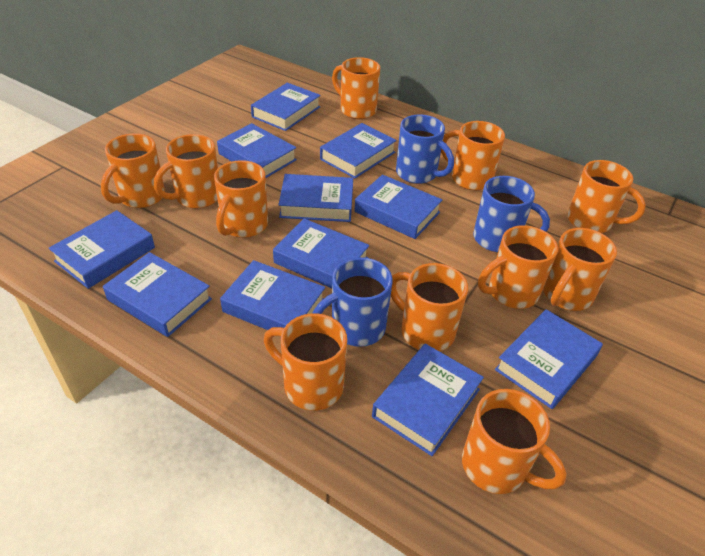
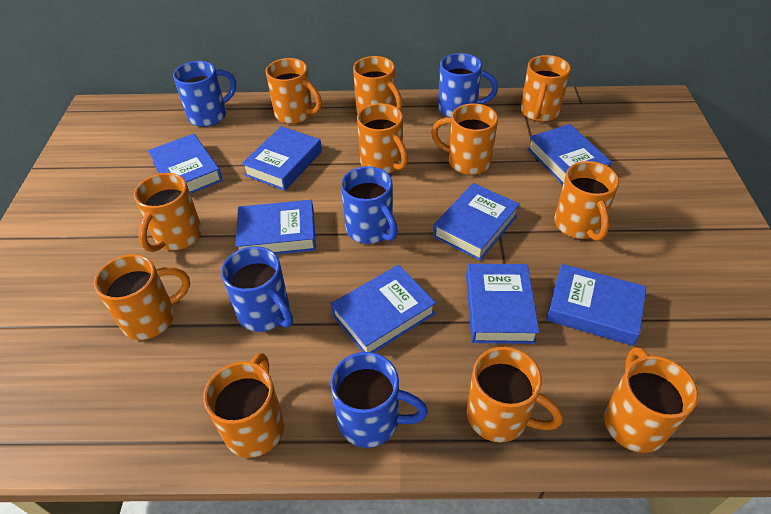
blue book: [48,210,155,289] [103,252,212,337] [217,123,297,178] [220,260,325,330] [251,83,321,131] [273,219,369,288] [278,174,353,222] [320,123,397,179] [354,174,442,239] [372,344,484,456] [495,309,603,409] = 11 -> [148,134,223,194] [236,200,316,254] [242,126,322,191] [331,265,436,353] [433,183,520,261] [466,264,539,344] [527,124,611,185] [546,264,646,346] = 8
blue mug: [313,257,392,347] [396,115,454,184] [473,176,550,252] = 3 -> [173,61,236,127] [221,246,293,332] [330,352,428,448] [341,166,398,244] [438,53,498,117] = 5

